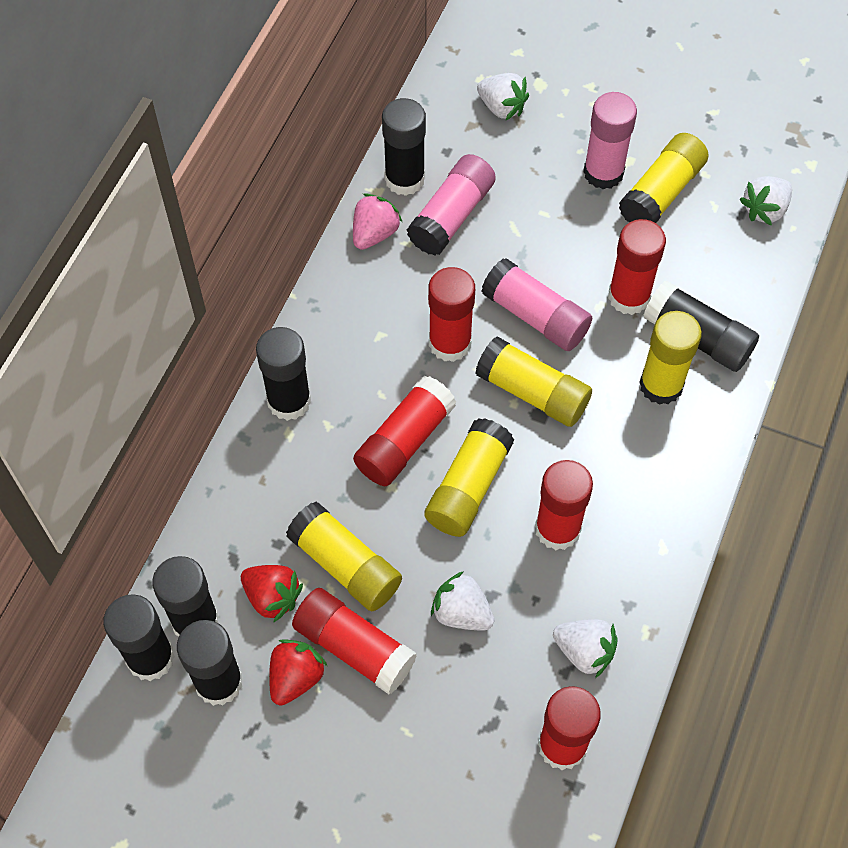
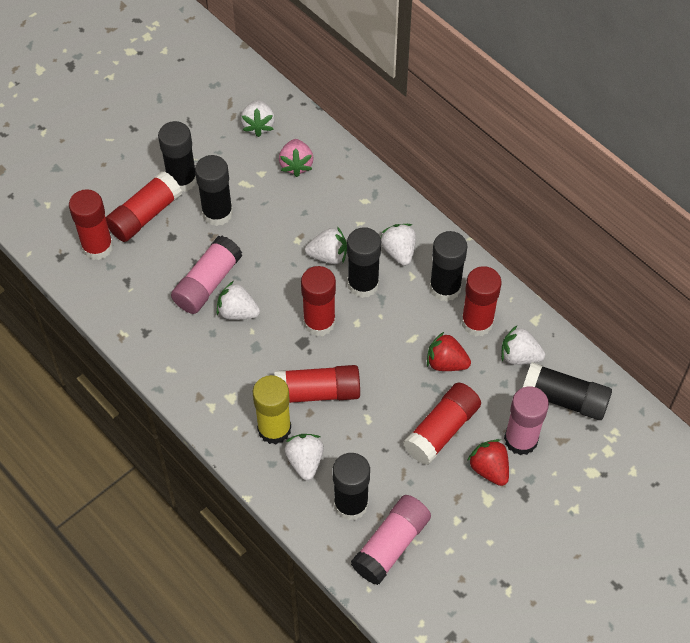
white strawberry: [431,571,495,630] [477,73,529,120] [553,619,618,678] [740,176,792,226] = 4 -> [217,281,260,320] [241,100,275,137] [284,434,324,480] [305,226,347,264] [380,224,416,266] [501,326,545,365] = 6
yellow glue stick: [286,502,402,611] [424,418,514,537] [475,337,592,427] [619,133,708,223] [639,311,702,405] = 5 -> [253,375,291,444] = 1

